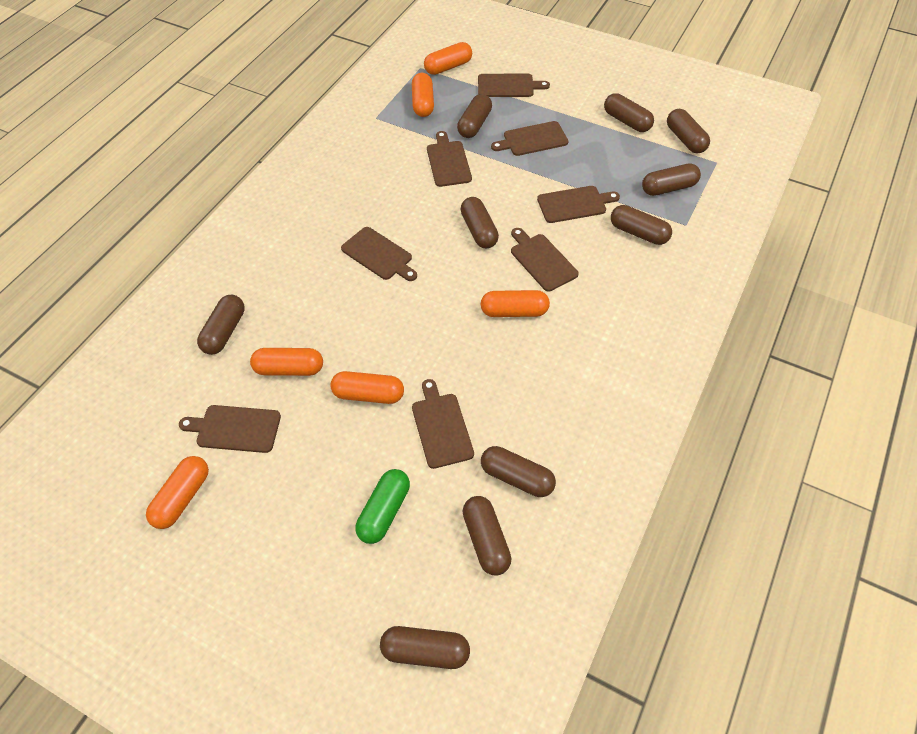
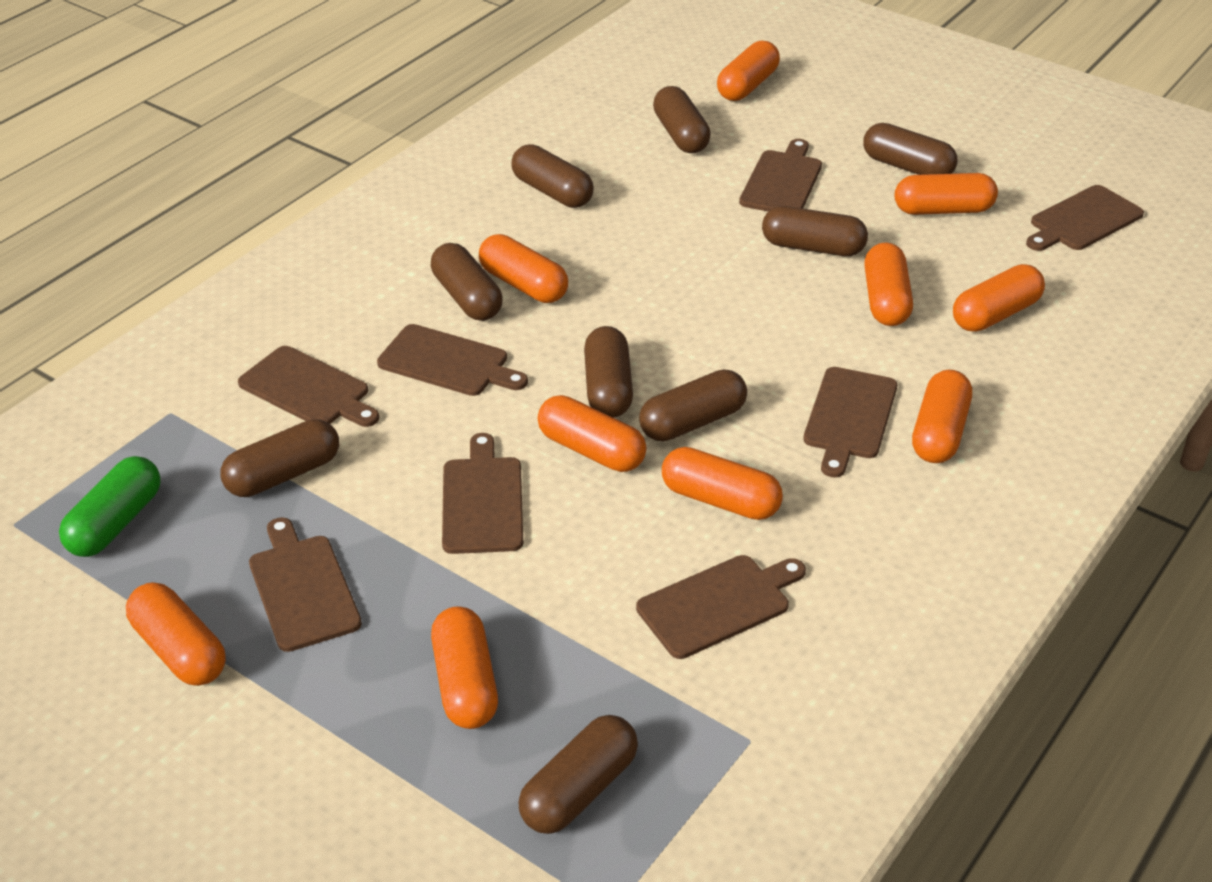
brown capsule: [197,295,245,355] [380,626,470,669] [457,94,492,138] [461,197,499,248] [463,496,511,575] [481,446,556,497] [604,93,654,132] [611,205,672,245] [642,163,701,196] [667,109,710,154] = 10 -> [221,419,339,497] [431,243,502,321] [511,144,593,208] [519,715,638,834] [584,326,633,418] [639,369,747,441] [653,86,711,153] [762,206,868,256] [863,123,957,175] = 9
orange capsule: [146,456,209,529] [250,348,323,376] [330,371,404,404] [412,73,434,117] [424,42,472,75] [481,290,550,317] = 6 -> [126,582,226,686] [431,606,498,729] [479,234,568,303] [538,395,646,472] [662,447,783,520] [717,40,780,101] [864,242,913,326] [895,173,998,215] [912,370,972,463] [953,264,1045,332] = 10

